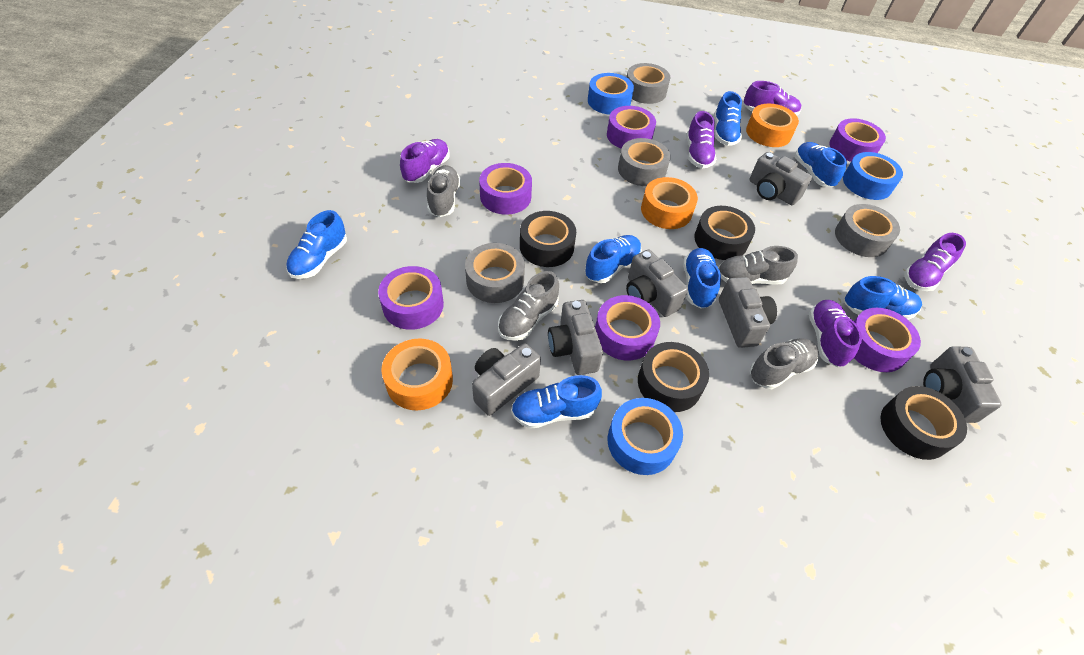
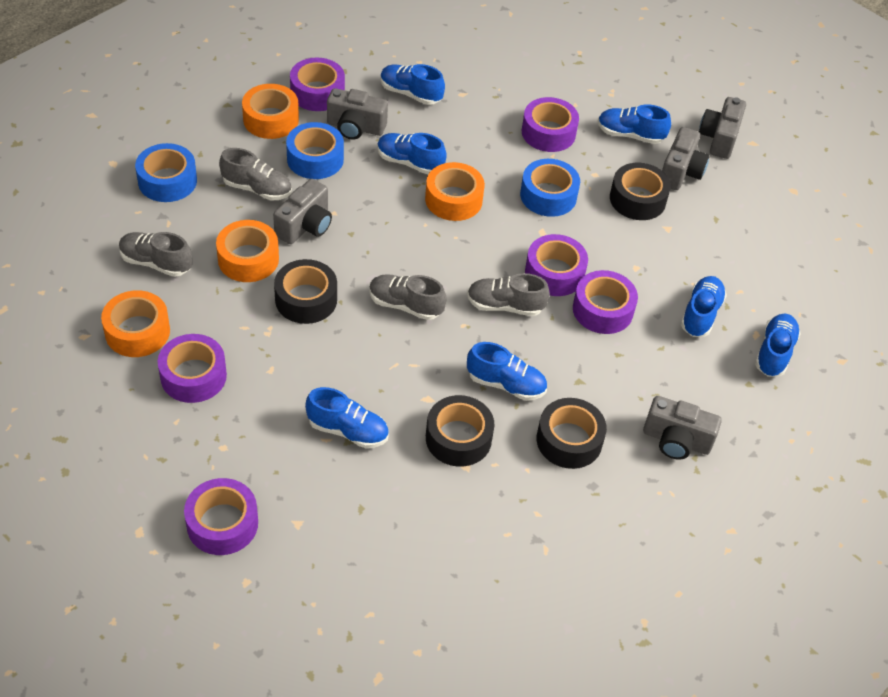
grey camera: [472,343,541,416] [548,300,603,375] [626,249,688,317] [719,277,777,348] [749,152,812,205] [923,346,1001,423] = 6 -> [273,179,332,244] [327,88,388,140] [643,396,722,460] [662,127,710,190] [699,97,746,159] = 5
grey tape: [465,243,525,303] [618,138,671,186] [627,63,671,104] [835,204,900,257] = 4 -> none = 0
orange tape: [382,338,453,410] [641,177,698,229] [746,104,799,147] = 3 -> [101,290,170,357] [216,220,279,282] [242,84,299,139] [425,162,485,221] = 4
purple shoe: [400,139,450,183] [686,111,716,169] [744,81,801,115] [809,300,862,367] [904,233,966,291] = 5 -> none = 0

